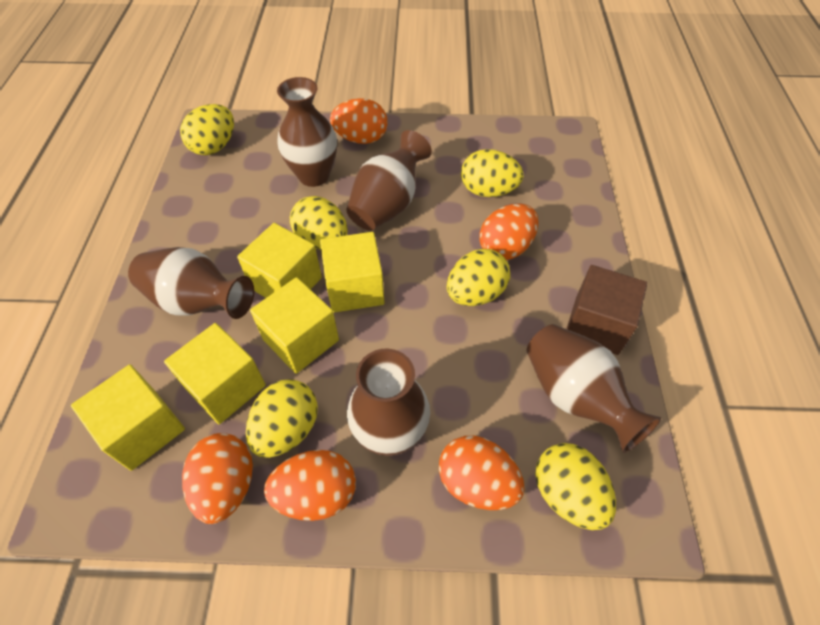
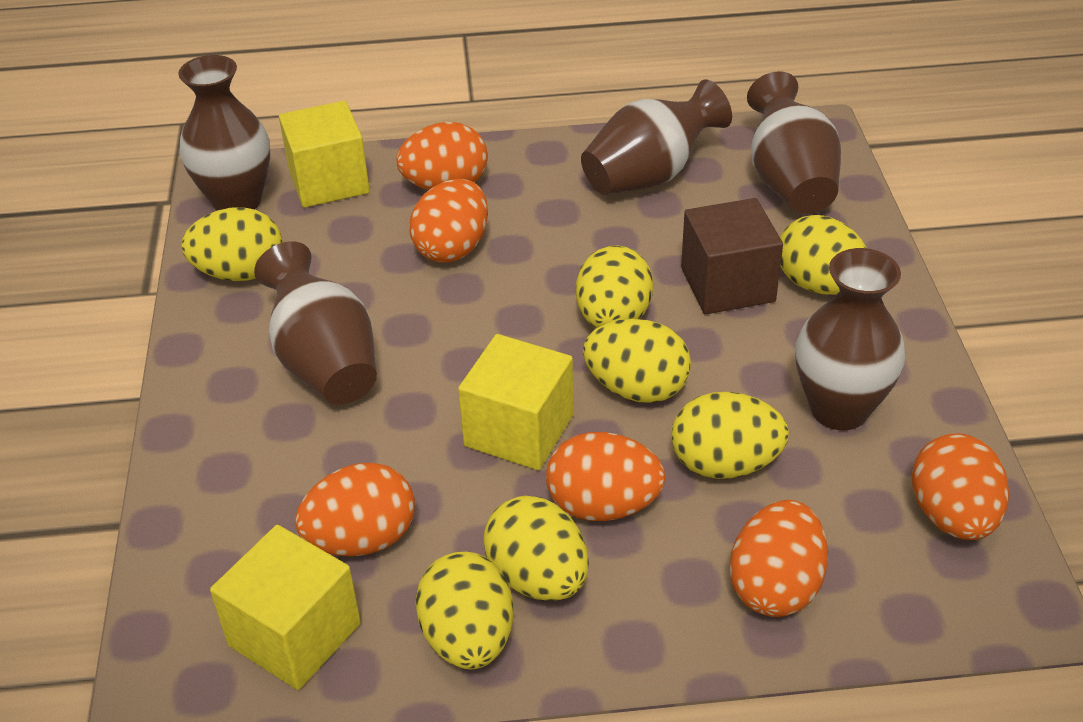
orange egg: [182,433,253,524] [264,450,356,521] [330,98,388,144] [439,436,525,510] [479,204,539,260] = 5 -> [295,463,415,556] [396,122,488,190] [409,179,488,263] [546,432,665,521] [730,500,828,617] [912,433,1009,540] = 6
yellow cube: [71,364,185,471] [164,323,266,424] [237,223,322,298] [250,277,339,374] [320,232,385,313] = 5 -> [210,525,361,690] [279,101,370,208] [458,334,573,470] = 3
yellow egg: [180,104,234,155] [246,379,318,458] [290,196,347,250] [447,249,510,306] [461,149,524,197] [535,443,616,530] = 6 -> [181,207,283,281] [415,552,513,670] [483,496,589,601] [576,246,653,328] [583,319,691,403] [671,392,789,479] [780,215,866,295] = 7

